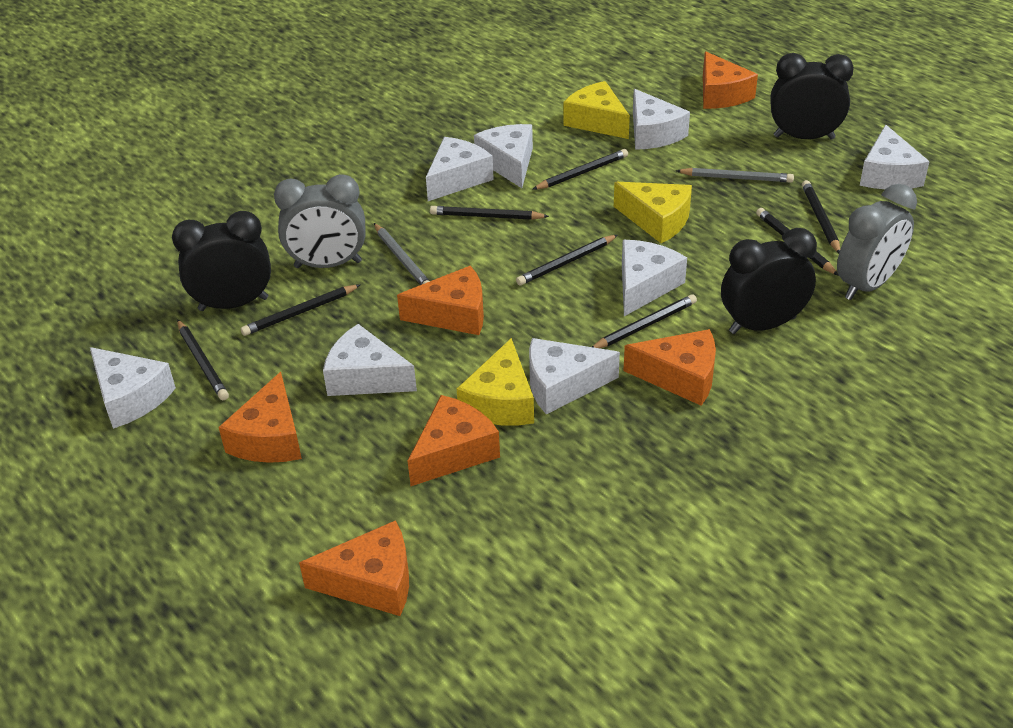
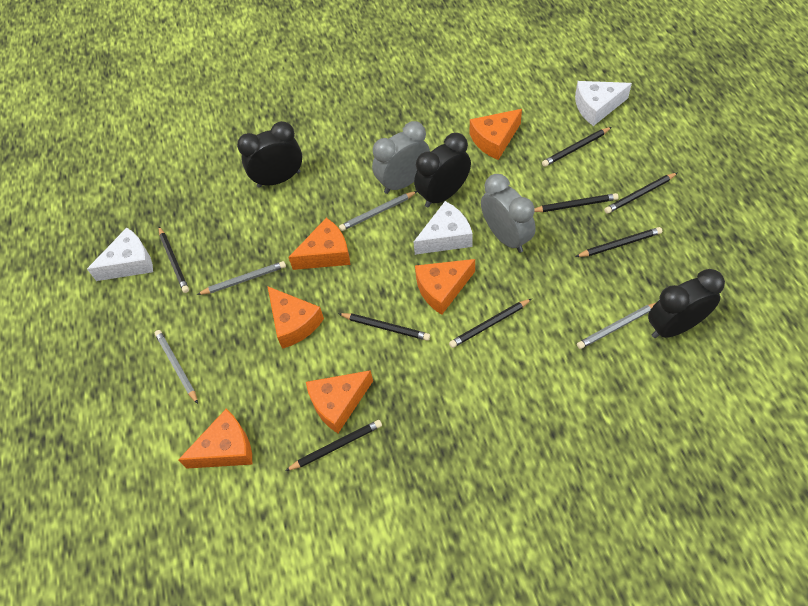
grey pencil: [374,223,430,285] [676,168,794,183] = 2 -> [155,330,198,404] [197,261,286,295] [339,191,417,231] [577,303,656,349] = 4
white cheese: [90,347,176,429] [323,324,417,396] [426,137,494,201] [474,124,533,188] [529,338,620,415] [622,240,687,316] [633,89,690,150] [860,125,930,189] = 8 -> [87,228,153,281] [414,201,473,255] [575,81,632,126] = 3
yellow cheese: [457,338,534,426] [563,81,630,139] [614,182,692,243] = 3 -> none = 0

